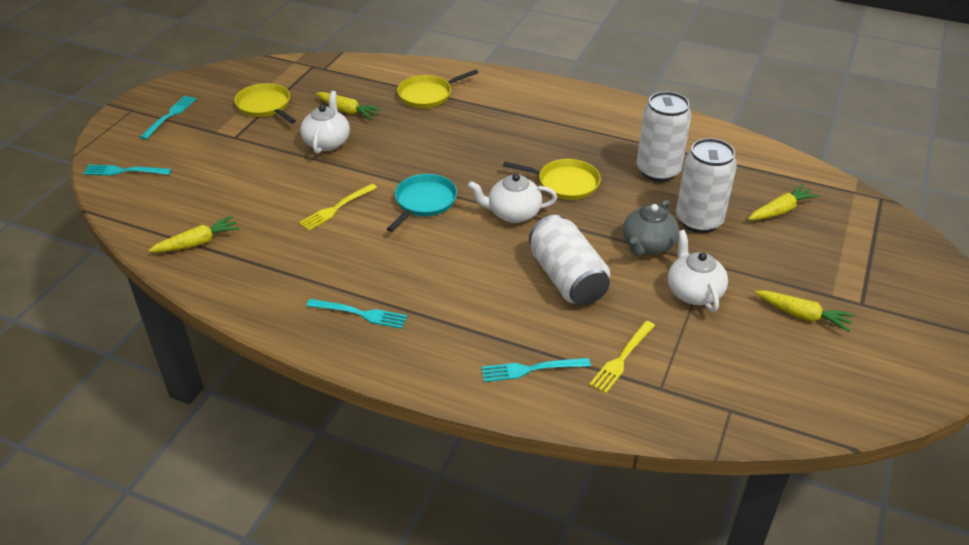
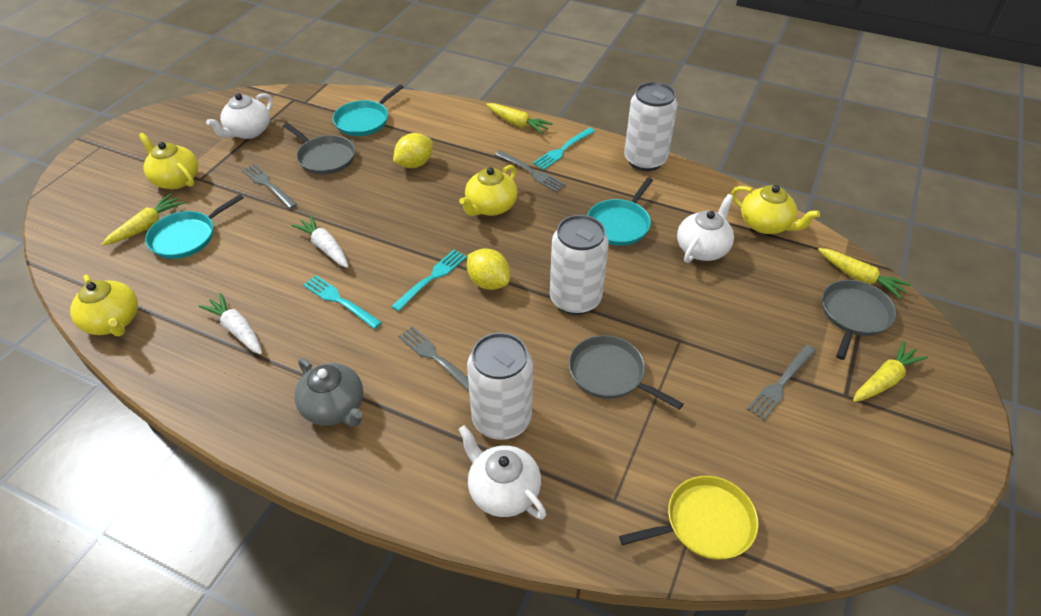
grey fork: none = 0 -> [242,163,297,209] [398,326,469,392] [495,151,566,192] [747,345,816,420] = 4
grey pan: none = 0 -> [284,123,355,175] [569,335,684,410] [822,280,896,360] = 3
turquoise fork: [83,165,172,176] [140,96,196,139] [306,299,408,329] [481,358,591,382] = 4 -> [303,275,382,329] [391,250,467,311] [533,128,595,170] = 3
turquoise pan: [387,174,457,232] = 1 -> [145,194,244,259] [333,84,404,136] [587,177,653,246] = 3
white carrot: none = 0 -> [198,293,262,354] [291,215,349,268] = 2
yellow fork: [299,184,377,230] [589,321,655,394] = 2 -> none = 0
yellow lemon: none = 0 -> [393,133,433,168] [467,248,510,290] = 2
yellow pan: [234,83,296,123] [397,70,478,108] [503,159,601,200] = 3 -> [619,476,759,560] = 1
yellow teapot: none = 0 -> [70,275,138,337] [138,133,198,189] [459,165,518,216] [731,185,820,234] = 4

